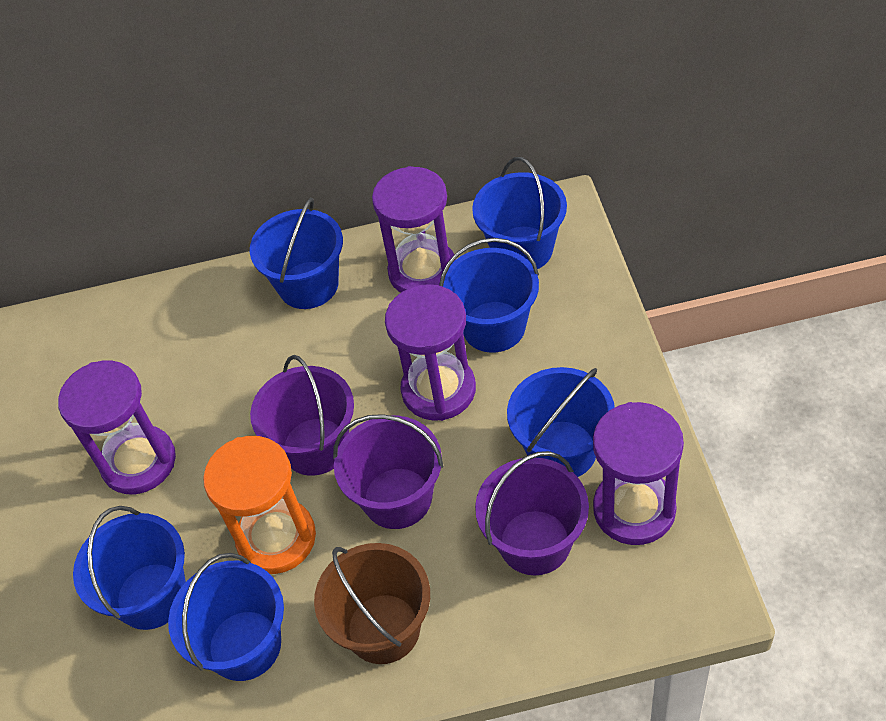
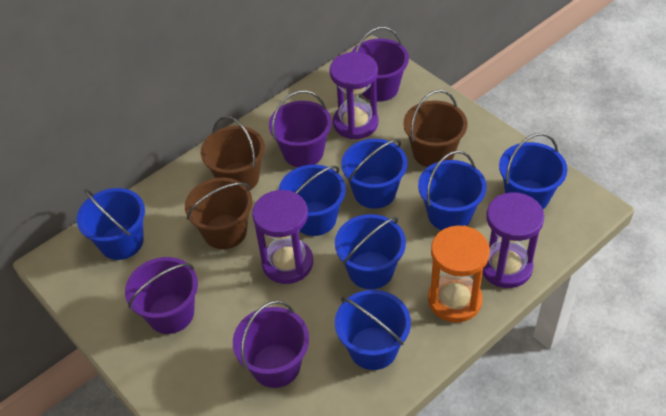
blue bucket: [73,506,186,630] [168,553,284,681] [250,197,343,309] [439,238,539,352] [472,157,567,269] [507,367,615,477] = 6 -> [77,188,145,260] [279,165,346,236] [335,214,406,289] [335,290,411,370] [341,139,407,209] [418,151,486,230] [499,133,567,209] = 7
brown bucket: [314,543,430,664] = 1 -> [185,177,252,249] [201,116,265,190] [403,90,467,167] = 3
purple bucket: [250,355,354,476] [333,414,443,529] [475,451,589,575] = 3 -> [125,257,198,334] [233,300,309,388] [269,90,332,167] [352,27,409,102] = 4
purple hourglass: [58,360,176,494] [372,166,454,293] [385,284,476,421] [593,402,684,545] = 4 -> [252,190,313,284] [329,52,378,139] [482,192,544,288] = 3

